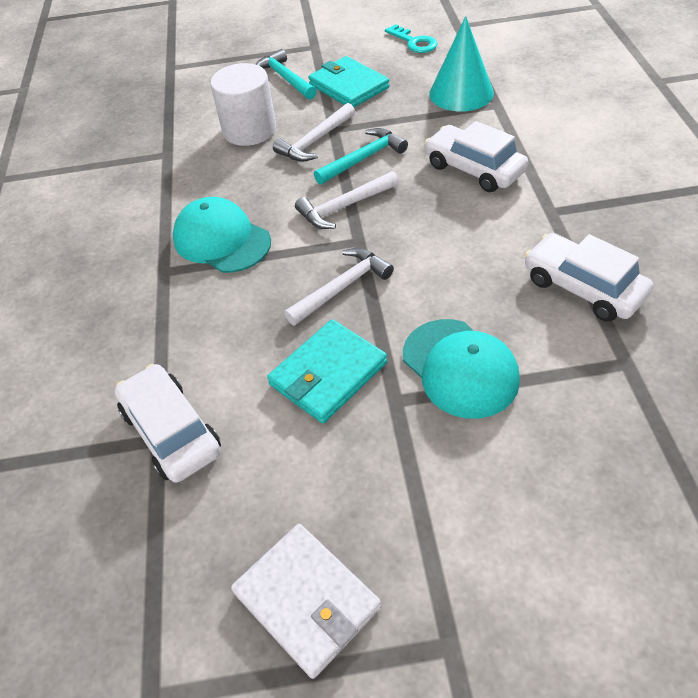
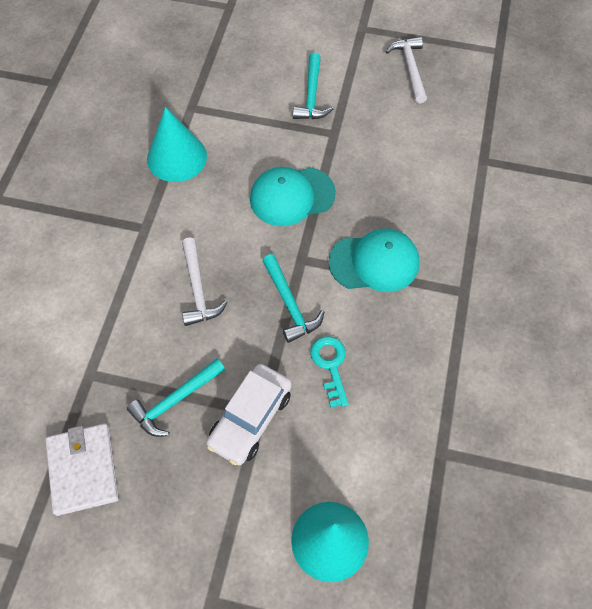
turquoise cone: [429,16,494,112] = 1 -> [147,107,207,182] [291,502,369,582] = 2
turquoise hammer: [255,49,317,100] [314,128,408,185] = 2 -> [127,358,225,437] [262,254,324,343] [293,53,333,119] = 3
turquoise wallet: [267,319,387,423] [308,56,390,107] = 2 -> none = 0
white car: [114,364,221,483] [424,121,528,192] [524,233,653,322] = 3 -> [207,364,292,465] = 1
white cylinder: [211,63,276,146] = 1 -> none = 0
white hammer: [273,103,355,162] [284,248,394,326] [295,171,399,229] = 3 -> [182,238,228,326] [386,37,427,104] = 2

